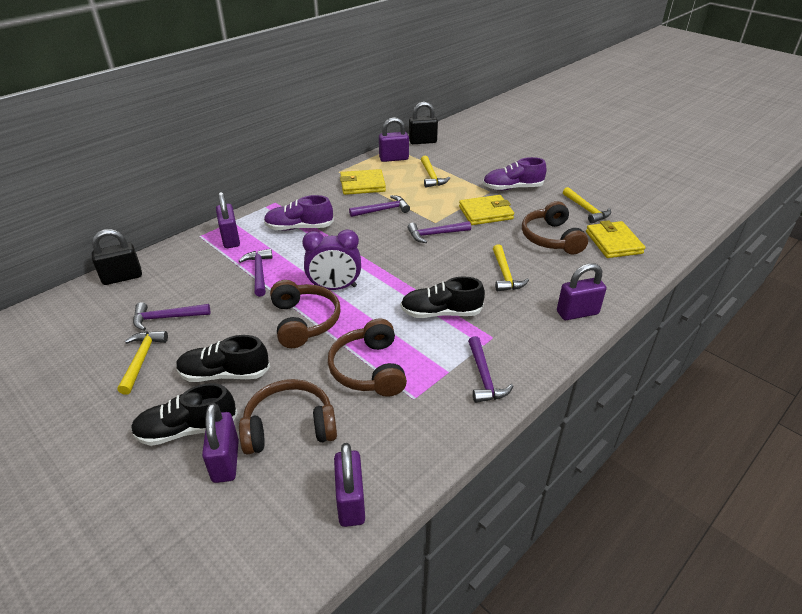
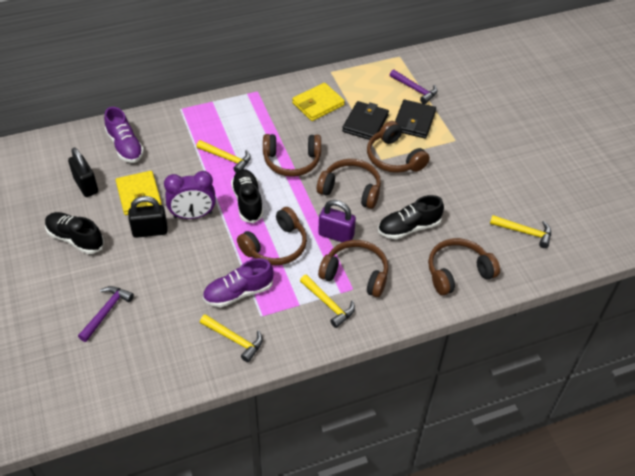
black wallet: none = 0 -> [342,101,389,140] [395,100,436,139] = 2
brown headphones: [239,379,337,455] [270,280,341,348] [328,319,407,397] [522,201,588,254] = 4 -> [237,207,307,265] [263,134,321,177] [317,159,381,209] [318,240,388,297] [367,121,430,173] [428,238,500,295] = 6
purple hammer: [133,302,210,331] [239,249,273,297] [349,195,410,217] [407,221,471,243] [468,336,513,403] = 5 -> [78,286,134,342] [390,69,437,104] = 2
purple padlock: [202,403,239,483] [216,191,240,248] [334,443,365,527] [379,117,409,162] [557,263,606,320] = 5 -> [318,200,356,243] = 1
yellow wallet: [340,169,386,195] [459,195,514,225] [586,220,645,258] = 3 -> [116,171,162,215] [292,83,345,121] = 2

